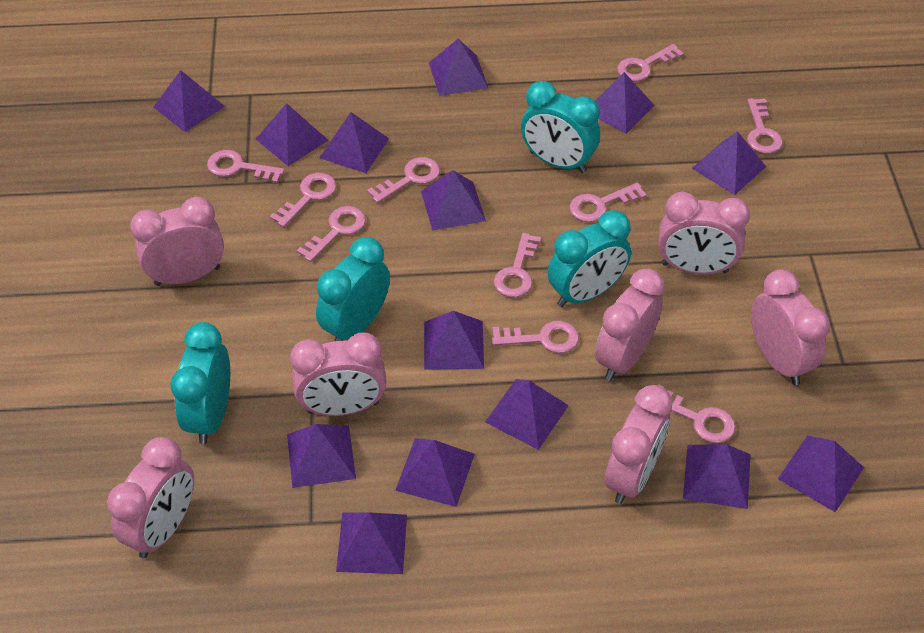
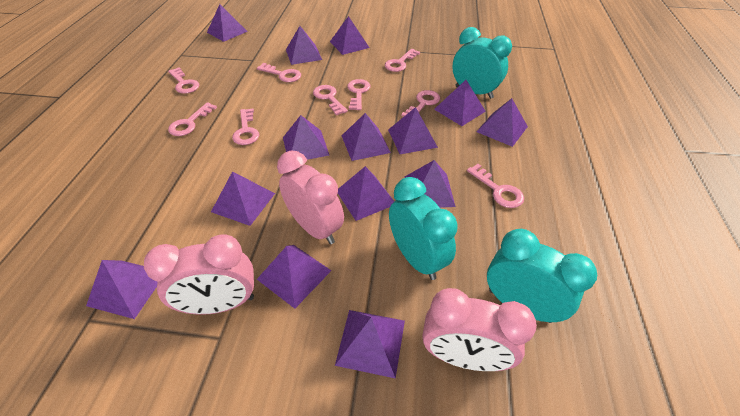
pink clock: [107,437,194,558] [130,197,224,286] [290,333,386,416] [595,268,665,381] [605,385,672,504] [658,192,750,274] [751,269,830,385] = 7 -> [144,235,254,315] [277,150,344,244] [423,288,537,371] = 3
pink key: [207,150,284,183] [270,173,336,227] [296,206,366,262] [367,157,440,203] [491,320,579,353] [494,233,541,298] [570,182,647,222] [617,44,684,82] [658,384,735,443] [747,98,783,154] = 10 -> [168,67,199,94] [168,102,217,136] [232,108,259,145] [257,63,301,82] [313,85,348,115] [347,79,370,110] [385,49,420,72] [401,90,440,117] [467,164,524,208] = 9
turquoise clock: [170,322,230,444] [316,237,390,341] [521,81,600,173] [548,210,631,307] = 4 -> [389,177,458,280] [452,27,512,99] [487,229,597,323] = 3

